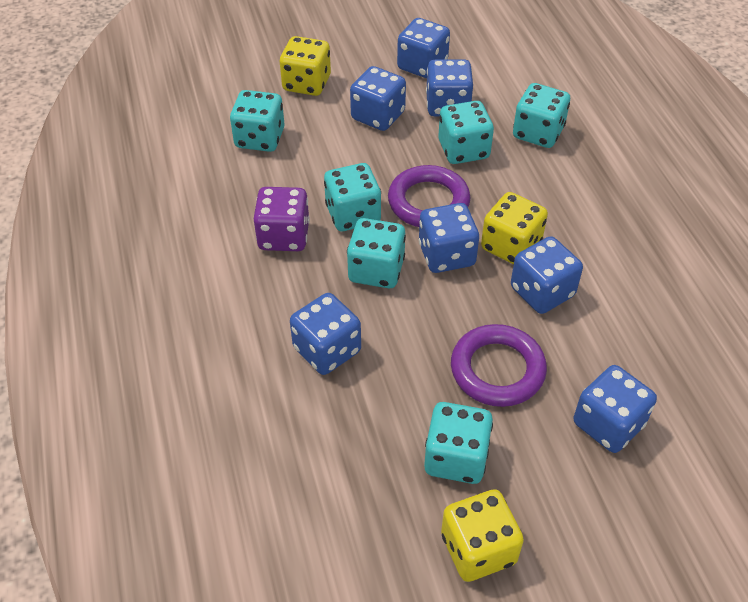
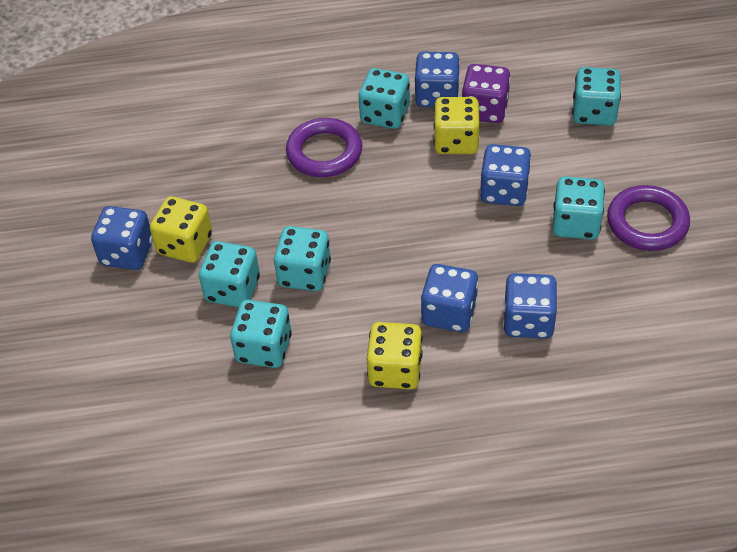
blue dice: [290,293,361,375] [350,66,406,131] [397,18,450,79] [419,203,479,273] [426,59,473,116] [511,236,583,314] [574,365,657,453] = 7 -> [91,206,153,270] [414,52,460,107] [421,264,478,332] [480,144,531,206] [503,273,557,339] = 5

